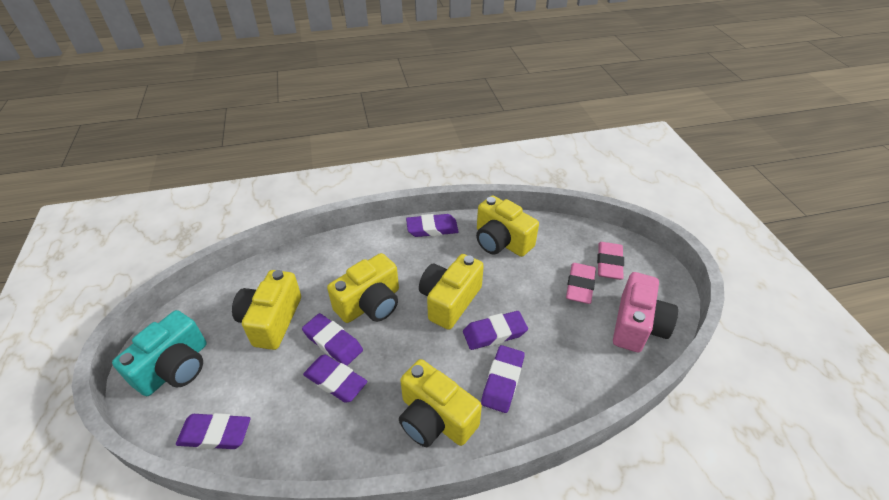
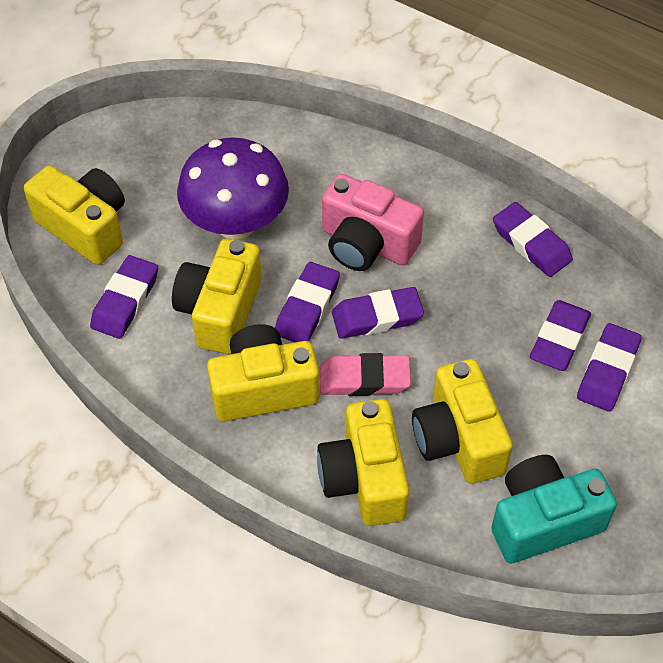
pink eraser: [566,263,596,304] [597,242,624,280] = 2 -> [320,353,411,396] = 1
purple mushroom: none = 0 -> [177,137,289,240] = 1

